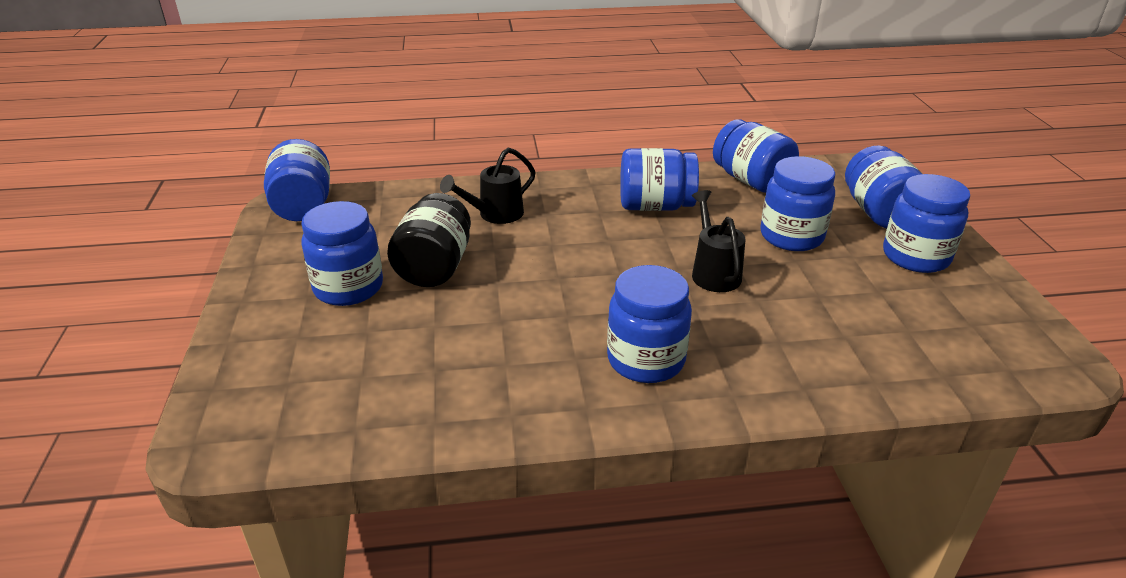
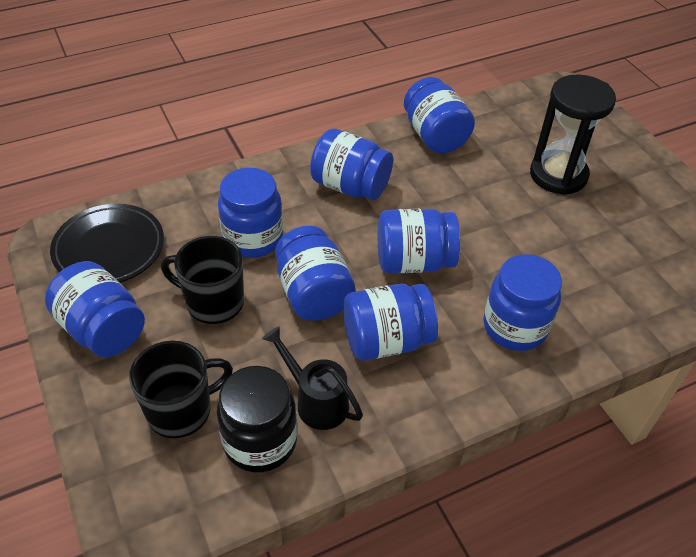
black hourglass: none = 0 -> [530,74,616,195] = 1
black mug: none = 0 -> [129,341,233,438] [161,236,244,324] = 2
black plate: none = 0 -> [50,204,164,283] = 1
black watering can: [440,147,536,224] [692,190,745,292] = 2 -> [262,326,363,430] = 1

